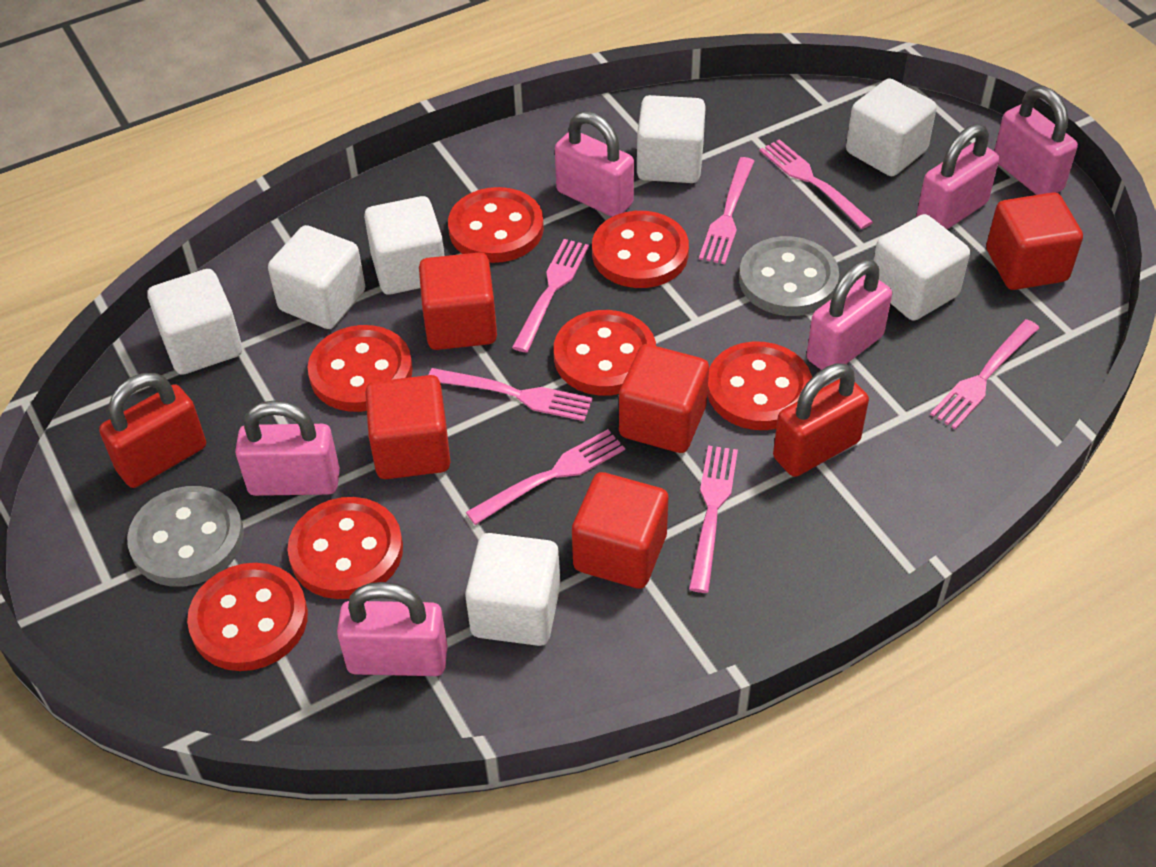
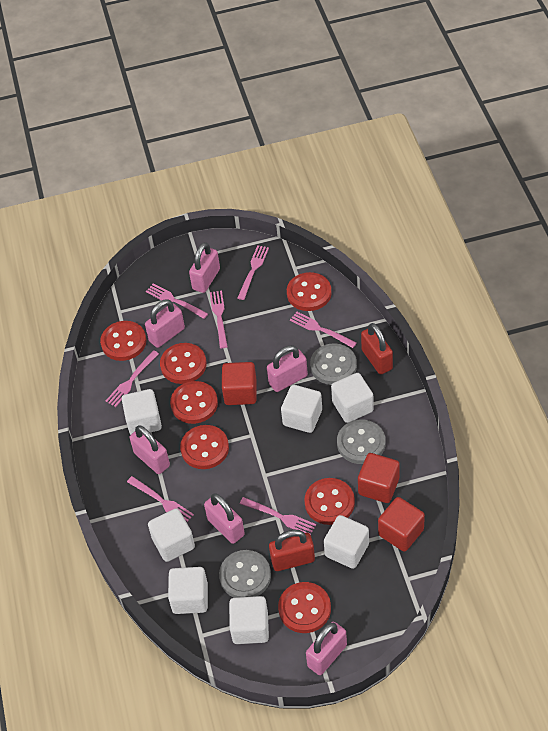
grey button: [127,486,244,587] [739,236,839,316] = 2 -> [219,550,271,598] [310,343,357,385] [337,420,386,464] = 3
red cube: [365,375,451,479] [419,252,497,350] [572,472,668,589] [619,344,709,453] [986,192,1083,290] = 5 -> [222,362,257,405] [358,453,400,503] [378,497,425,552] = 3

